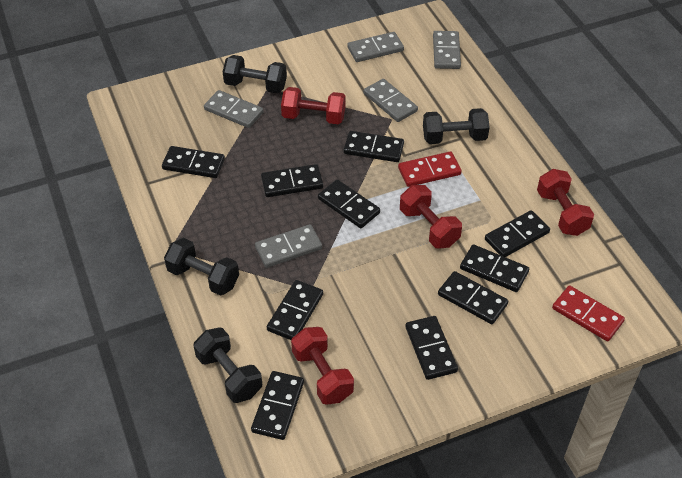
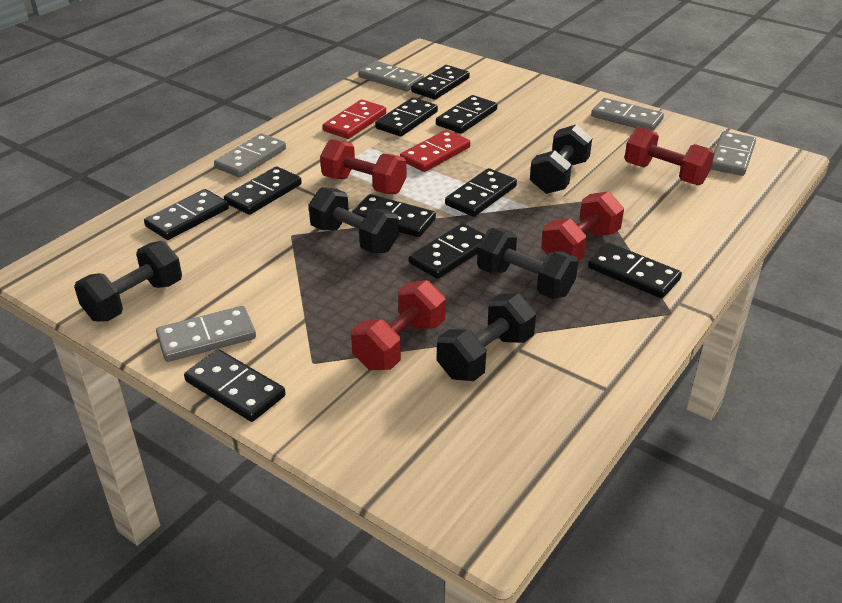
black dumbbell: [164,238,239,296] [193,328,262,403] [223,55,287,93] [423,108,490,144] = 4 -> [74,241,182,322] [309,187,399,253] [437,293,536,381] [477,228,578,299] [530,125,592,194] = 5

